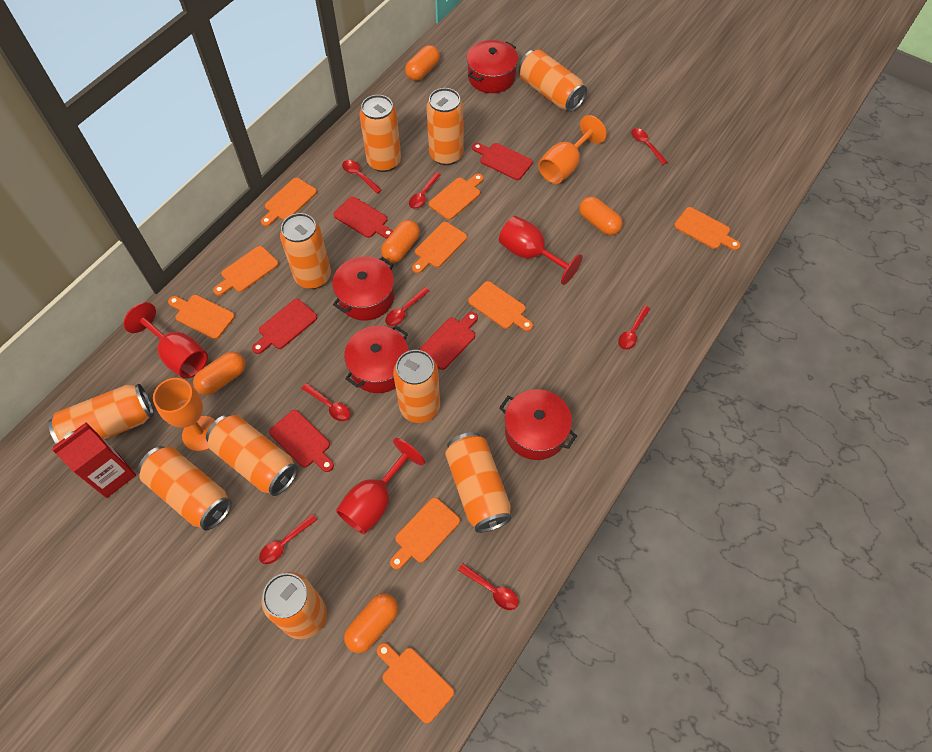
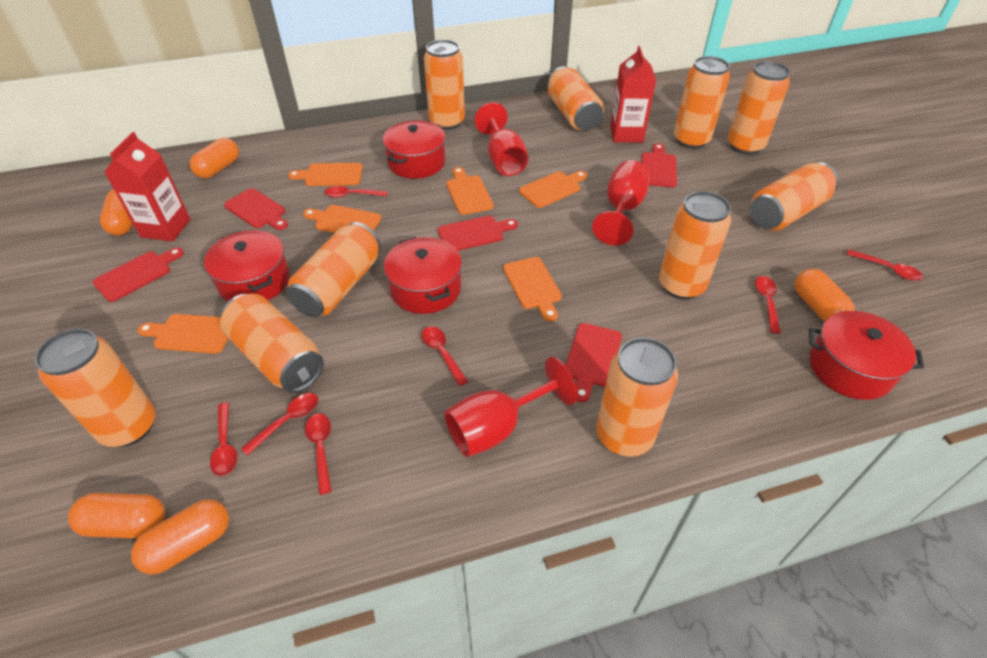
orange cutting board: [168,295,235,339] [213,246,279,296] [261,178,317,226] [377,643,454,724] [390,497,460,570] [412,222,467,273] [429,174,484,220] [468,281,533,331] [674,207,740,250] = 9 -> [138,314,228,354] [288,163,363,186] [303,205,381,233] [446,167,494,215] [503,257,562,321] [519,171,587,208] = 6
orange goblet: [153,378,215,451] [538,115,607,184] = 2 -> none = 0
red carton: [51,423,136,498] = 1 -> [104,132,191,242] [610,46,656,143] = 2
red spoon: [259,514,317,564] [301,383,351,421] [342,160,382,194] [385,287,429,326] [409,172,441,209] [458,563,519,610] [618,306,650,350] [631,128,668,165] = 8 -> [210,402,237,476] [241,393,318,455] [305,413,332,495] [325,186,388,198] [422,326,468,386] [755,276,781,333] [847,249,923,281] = 7

